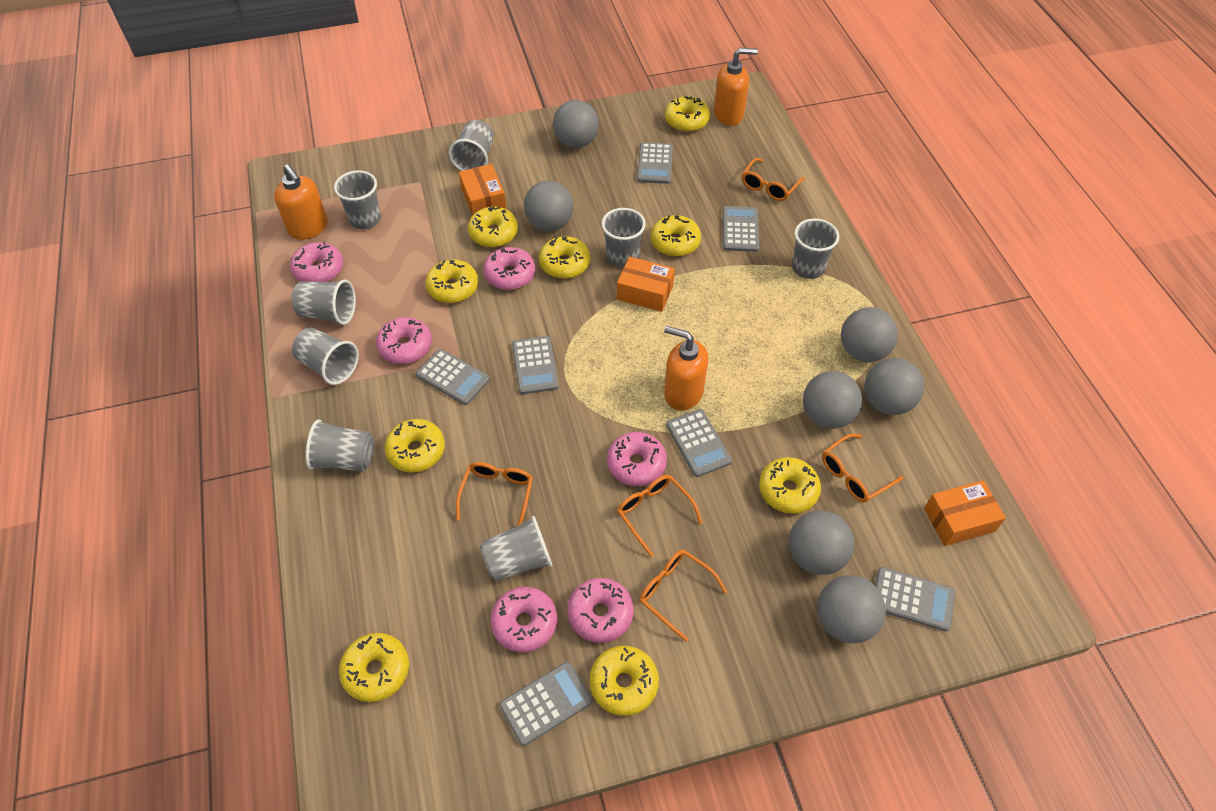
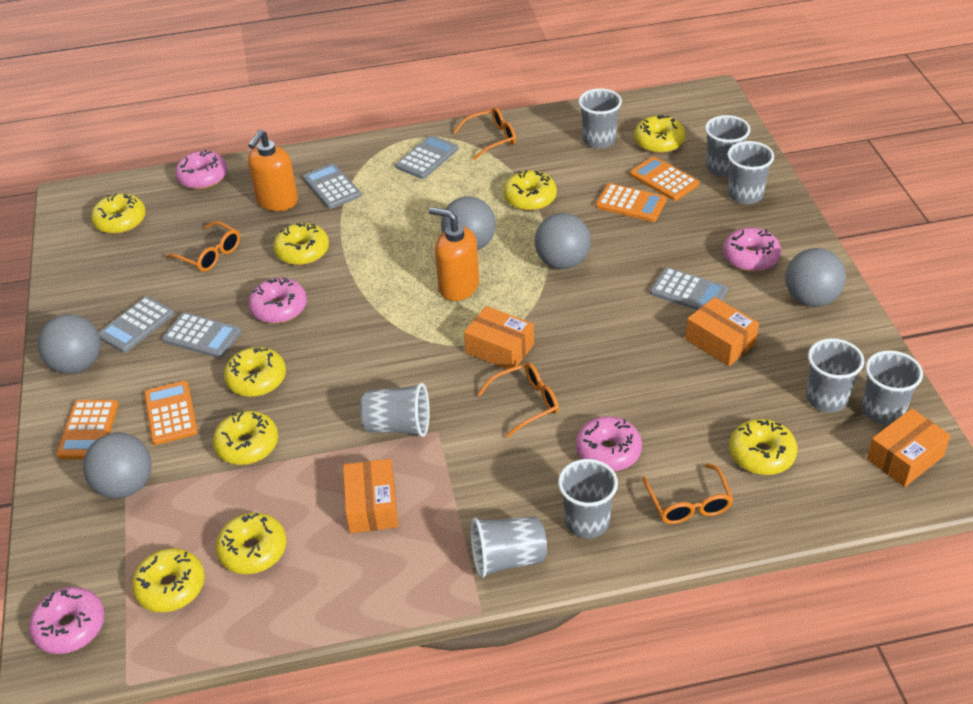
grey ball: [524,181,573,231] [553,100,599,148] [789,510,854,575] [803,371,862,429] [817,575,886,643] [841,307,898,362] [864,358,924,415] = 7 -> [38,314,101,374] [83,432,152,498] [441,196,496,250] [535,213,591,269] [785,248,846,307] = 5
grey calculator: [416,349,490,405] [499,662,592,746] [512,336,559,394] [637,142,673,184] [666,409,732,477] [723,206,759,252] [875,567,956,631] = 7 -> [98,296,174,353] [162,312,242,358] [302,163,361,209] [396,135,458,179] [650,267,728,310] = 5
orange box: [459,164,507,215] [617,256,675,312] [924,480,1006,546] = 3 -> [343,459,398,533] [464,306,534,369] [685,297,759,366] [867,408,951,487] = 4
orange calculator: none = 0 -> [56,400,119,459] [144,381,198,445] [596,183,667,222] [630,156,699,201] = 4
orange glasses: [456,462,533,527] [617,475,703,557] [639,550,727,642] [742,158,805,201] [822,434,903,502] = 5 -> [166,221,240,272] [454,107,516,160] [477,362,559,438] [642,463,733,524] = 4
orange soap dispenser: [274,164,328,240] [664,326,708,410] [714,48,758,126] = 3 -> [248,129,298,211] [429,207,479,301] = 2
pink donut: [290,242,343,282] [376,317,432,364] [483,247,535,290] [490,587,557,653] [567,578,634,643] [607,432,667,486] = 6 -> [29,587,105,654] [175,149,227,189] [248,278,307,324] [576,416,642,472] [723,228,781,272] = 5

